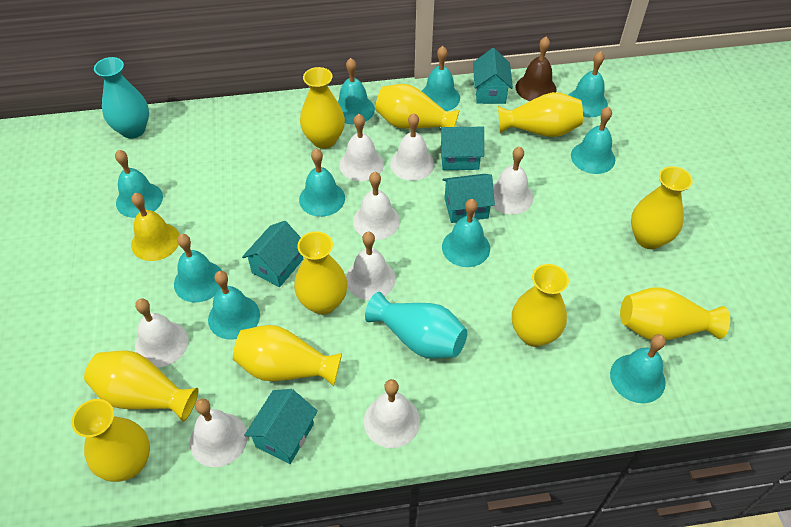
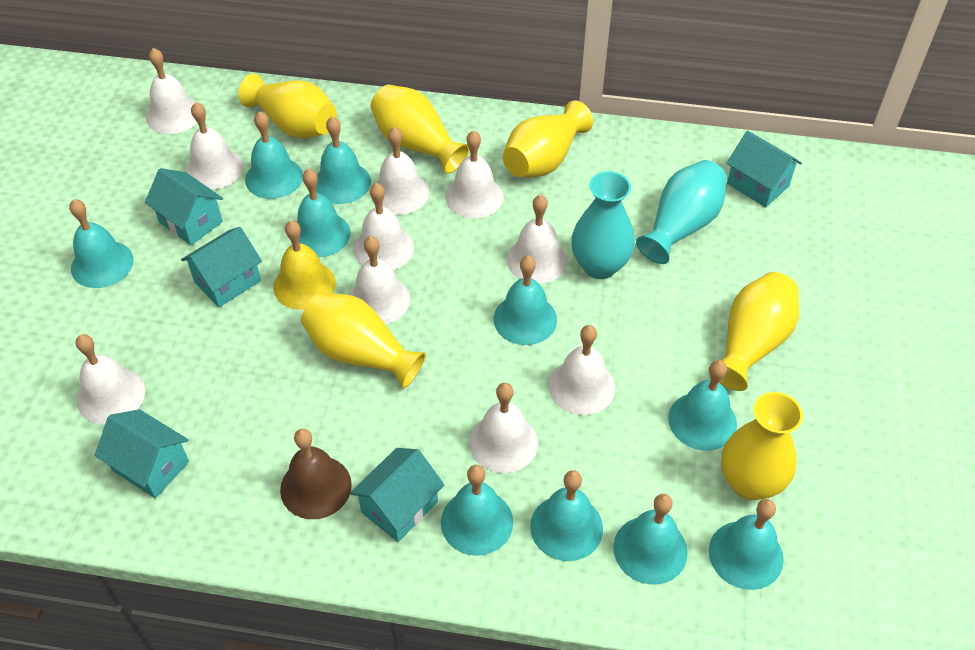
white bell: [135,298,189,367] [190,399,247,467] [339,114,384,181] [346,232,395,300] [353,172,400,240] [364,379,420,448] [390,113,435,181] [492,147,533,214] = 8 -> [75,334,145,425] [146,48,197,134] [186,102,243,189] [349,236,410,324] [354,183,414,270] [373,127,429,215] [445,130,504,218] [469,383,538,473] [506,195,567,284] [549,325,615,415] = 10
yellow vase: [72,399,150,482] [84,351,199,422] [233,325,342,387] [294,231,347,315] [300,67,345,149] [375,84,460,129] [498,92,583,137] [512,264,569,347] [620,287,730,341] [631,166,693,249] = 10 -> [238,74,337,139] [301,292,426,389] [371,84,469,174] [503,100,593,177] [709,272,799,391] [721,392,803,500] = 6

